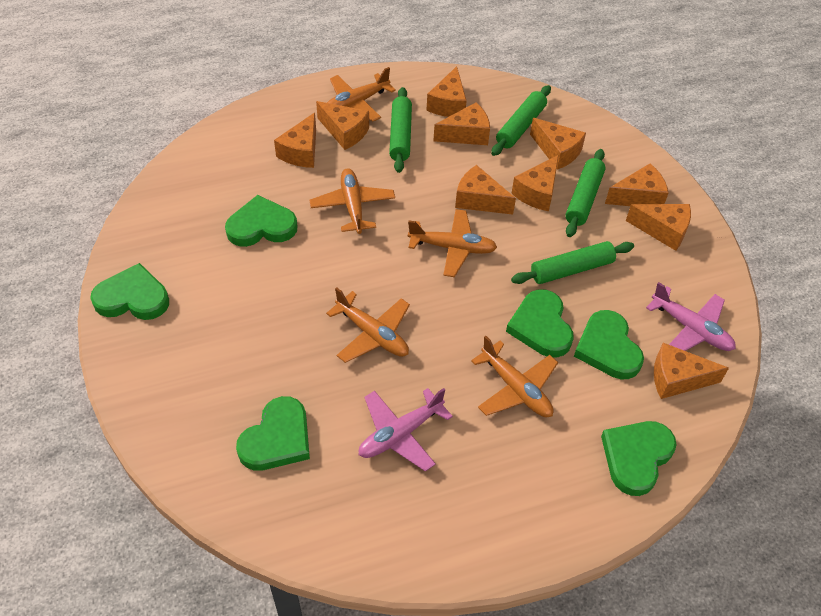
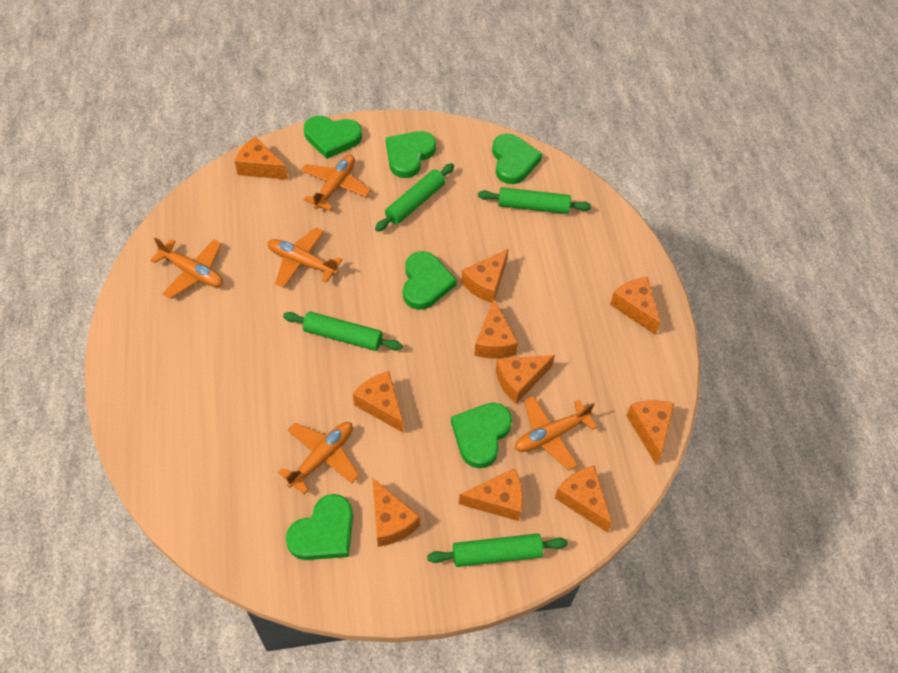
pink plane: [359,388,453,471] [646,282,736,351] = 2 -> none = 0

